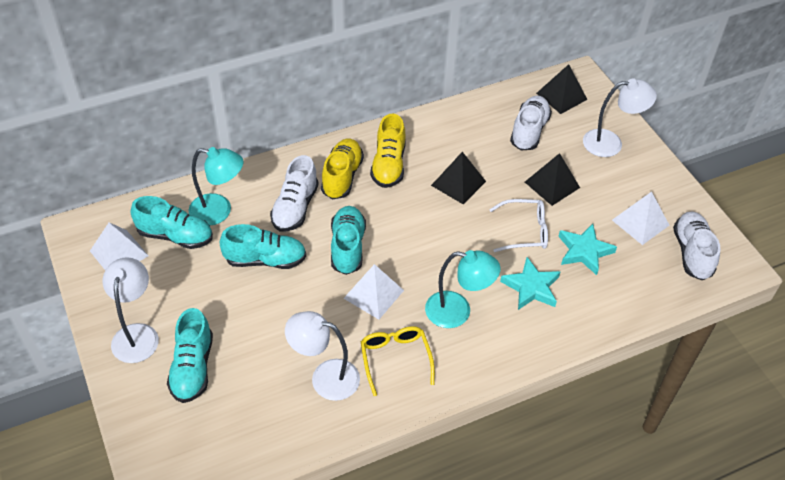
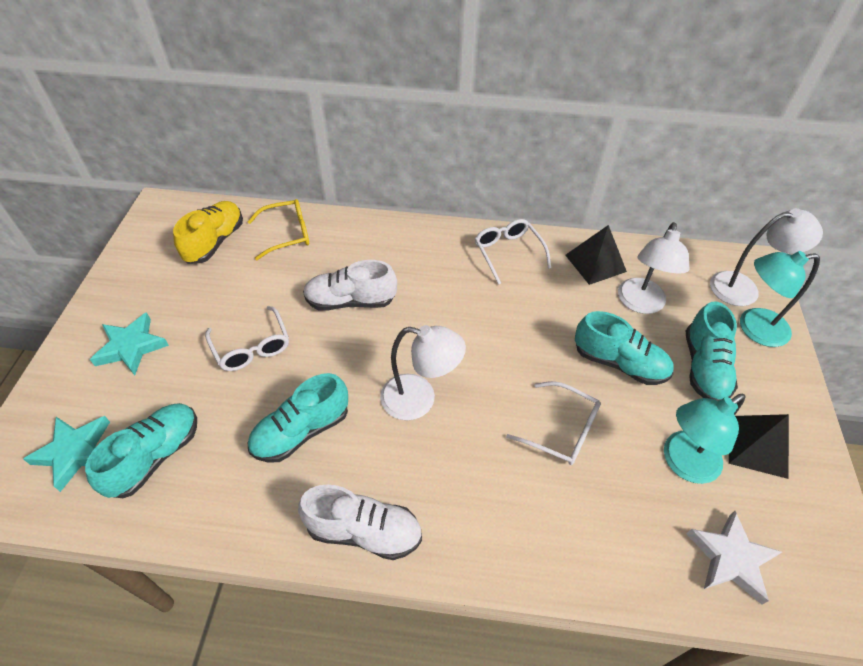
black pyramid: [431,152,486,204] [525,153,580,206] [536,64,588,114] = 3 -> [565,225,627,285] [729,414,789,479] = 2
white glasses: [489,199,548,252] = 1 -> [205,306,289,371] [475,219,551,285] [506,381,601,465] = 3
white pyramid: [90,222,148,270] [343,264,404,320] [612,192,669,245] = 3 -> none = 0
white shoe: [270,155,319,232] [510,96,552,150] [673,212,721,280] = 3 -> [298,484,422,560] [303,260,397,311] = 2
white star: none = 0 -> [687,511,782,605] = 1
yellow shoe: [321,139,364,199] [370,114,406,188] = 2 -> [173,201,243,264] = 1

